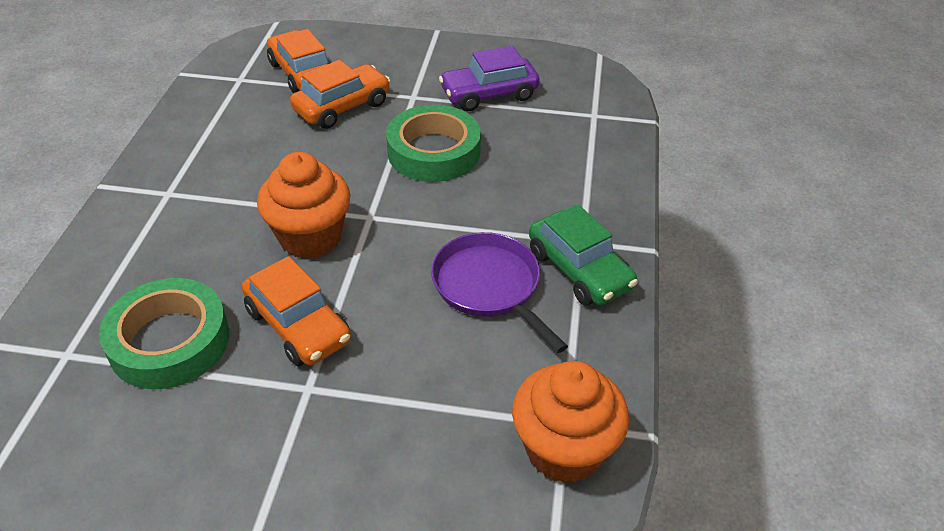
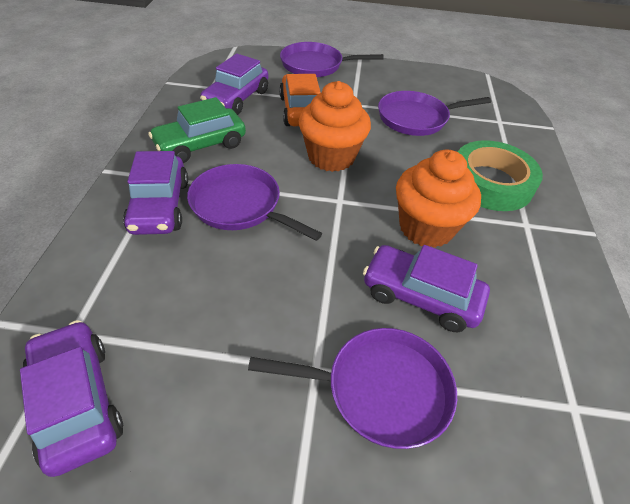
green tape: [99,278,229,389] [386,105,481,182] = 2 -> [458,140,543,211] = 1
orange car: [242,256,351,367] [267,29,330,94] [290,60,390,129] = 3 -> [279,74,321,126] = 1
purple car: [439,46,540,111] = 1 -> [20,320,123,477] [123,151,188,235] [200,54,269,115] [363,245,490,332] = 4
purple pan: [431,232,568,353] = 1 -> [187,164,322,241] [248,328,457,449] [280,42,384,77] [378,91,491,136] = 4

